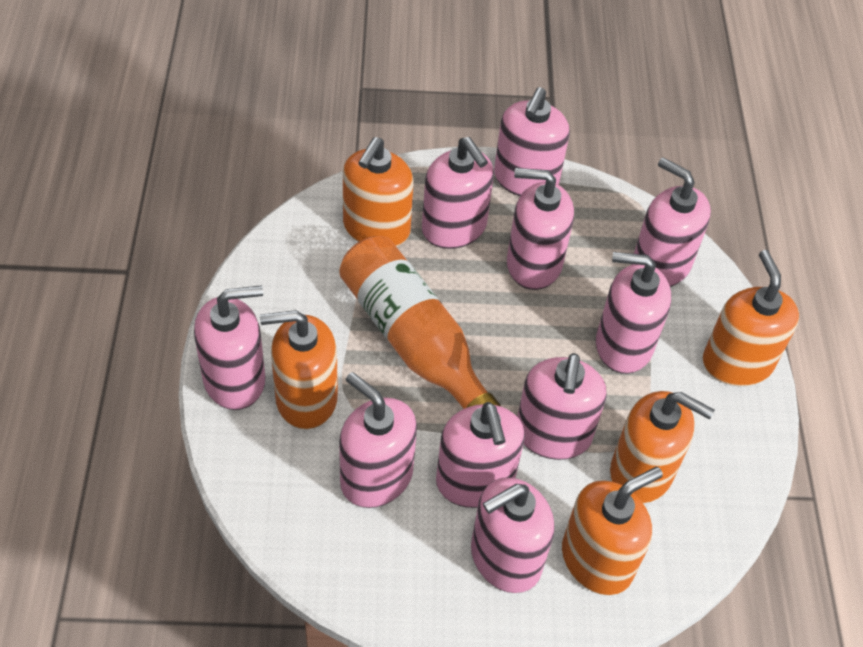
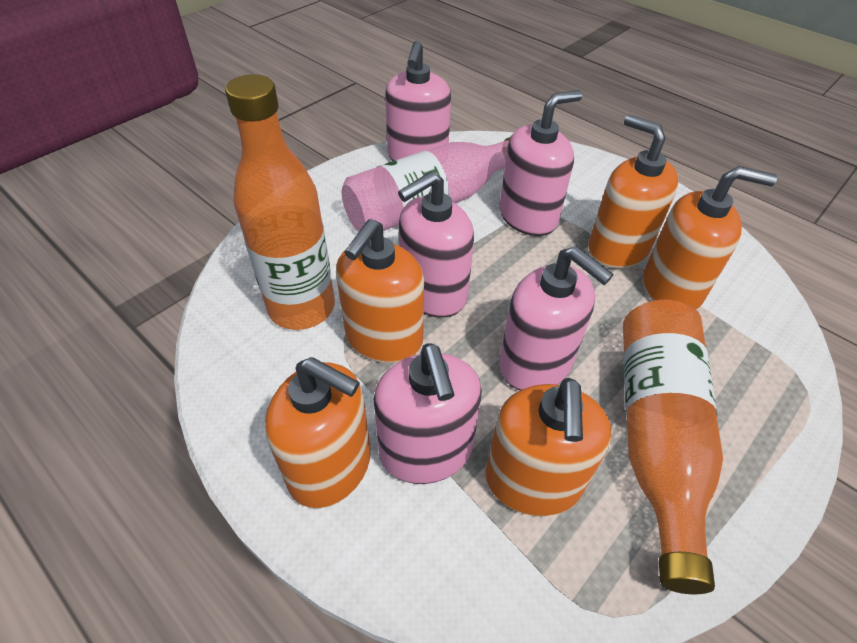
orange bottle: [339,236,501,409] = 1 -> [225,74,335,330] [623,300,723,594] = 2
pink bottle: none = 0 -> [342,137,511,232] = 1
pink soap dispenser: [194,285,265,410] [339,372,417,508] [422,137,494,249] [436,402,525,508] [471,477,555,593] [494,87,570,196] [507,168,574,290] [517,353,607,460] [596,252,671,374] [632,157,711,287] = 10 -> [374,343,482,484] [385,41,451,161] [398,171,474,318] [499,90,582,236] [499,246,613,390] = 5

